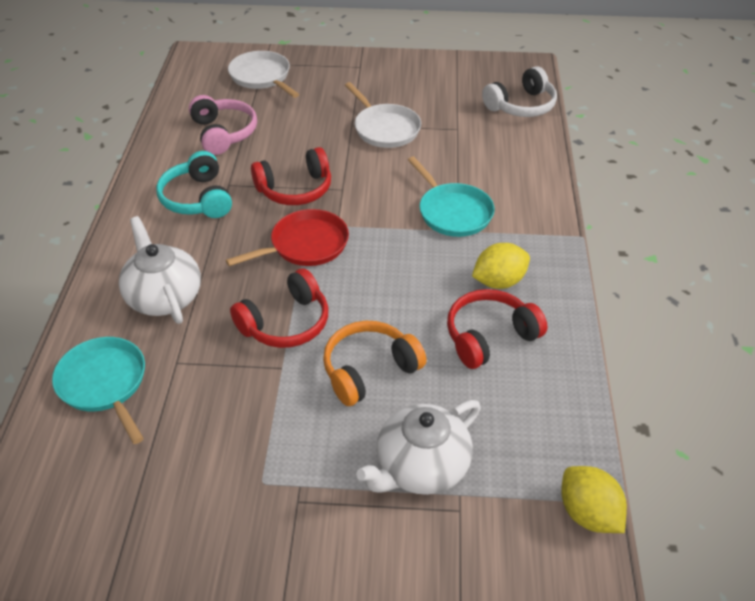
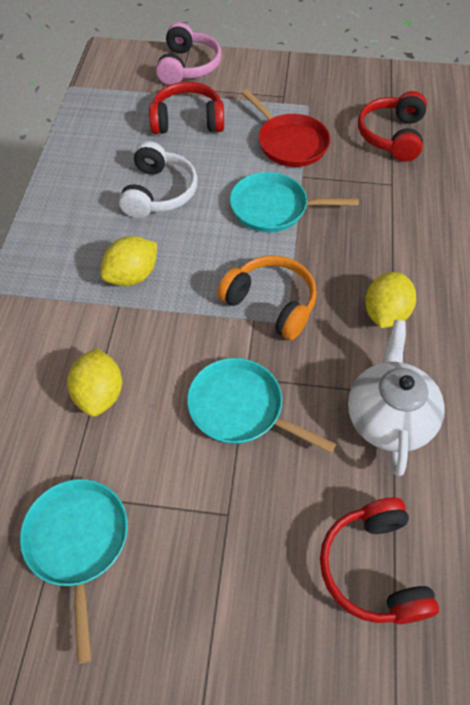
turquoise headphones: [156,151,232,218] = 1 -> none = 0
turquoise pan: [52,337,145,444] [408,156,495,237] = 2 -> [20,479,128,664] [187,358,336,453] [230,172,359,232] = 3
white pan: [228,51,299,98] [345,82,421,148] = 2 -> none = 0
white teapot: [119,216,201,324] [356,400,481,495] = 2 -> [348,320,445,476] = 1
yellow lemon: [472,243,530,289] [561,466,627,533] = 2 -> [67,348,122,417] [101,236,157,286] [365,272,416,328] = 3

